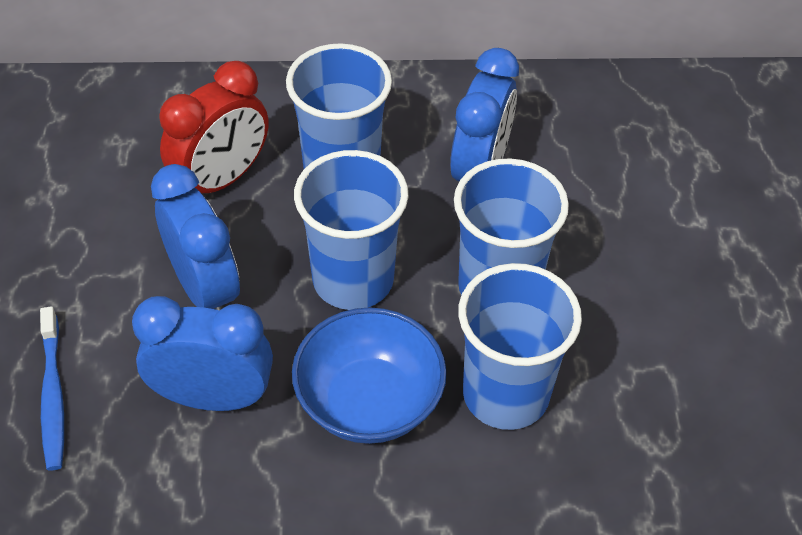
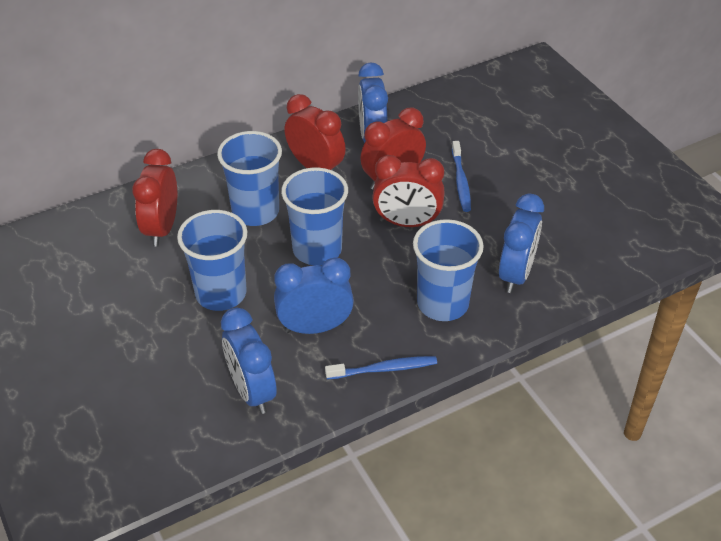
blue bowl: [292,307,447,444] = 1 -> none = 0
blue clock: [132,296,273,411] [151,164,240,310] [450,48,519,181] = 3 -> [221,308,277,414] [274,257,354,334] [358,62,388,143] [499,194,544,293] = 4
blue toothbrush: [40,306,64,471] = 1 -> [325,356,437,379] [452,141,471,212] = 2
red clock: [159,61,268,193] = 1 -> [132,149,177,247] [285,94,346,171] [360,108,426,190] [372,155,444,227] = 4

